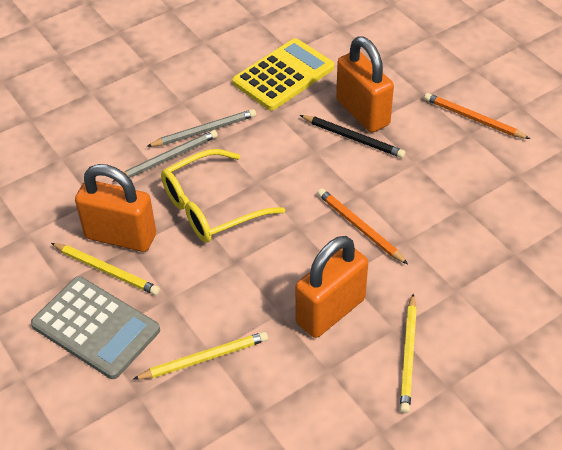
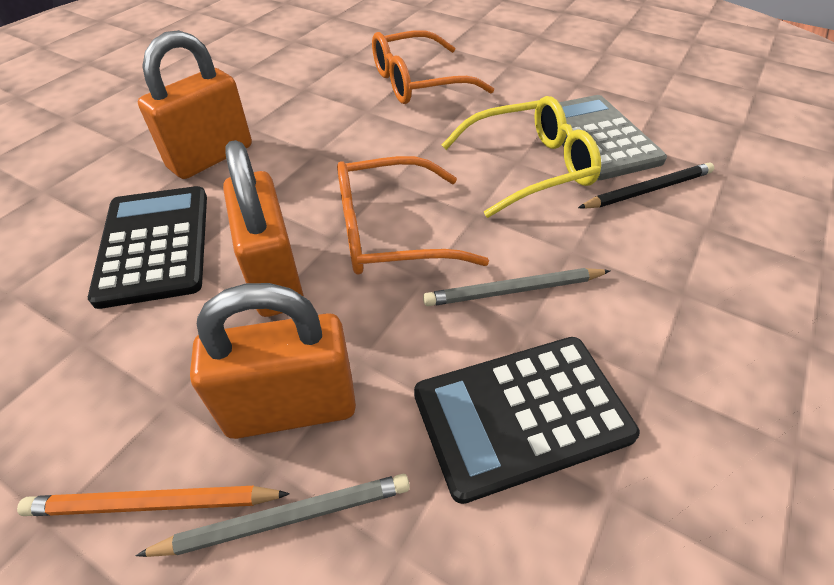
black calculator: none = 0 -> [88,186,207,309] [414,337,640,504] = 2
orange glasses: none = 0 -> [337,156,489,275] [372,30,494,104] = 2
orange pencil: [317,188,408,264] [424,93,530,139] = 2 -> [17,486,290,516] = 1
yellow calculator: [232,38,335,111] = 1 -> none = 0
yellow pencil: [51,243,160,295] [133,332,268,380] [400,294,417,413] = 3 -> none = 0

